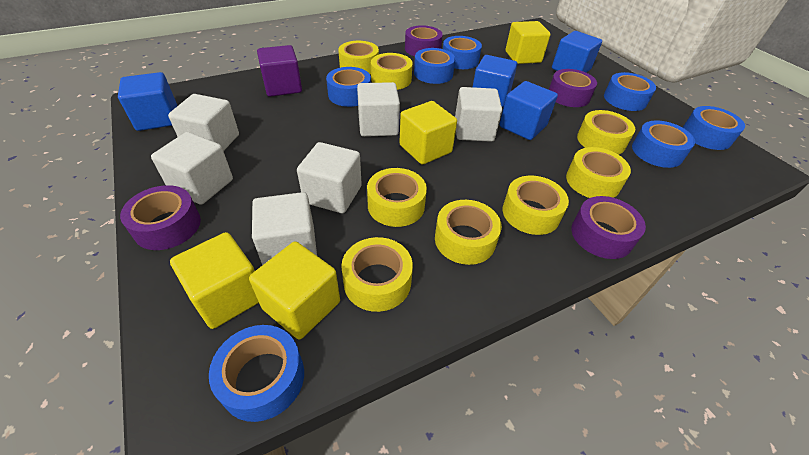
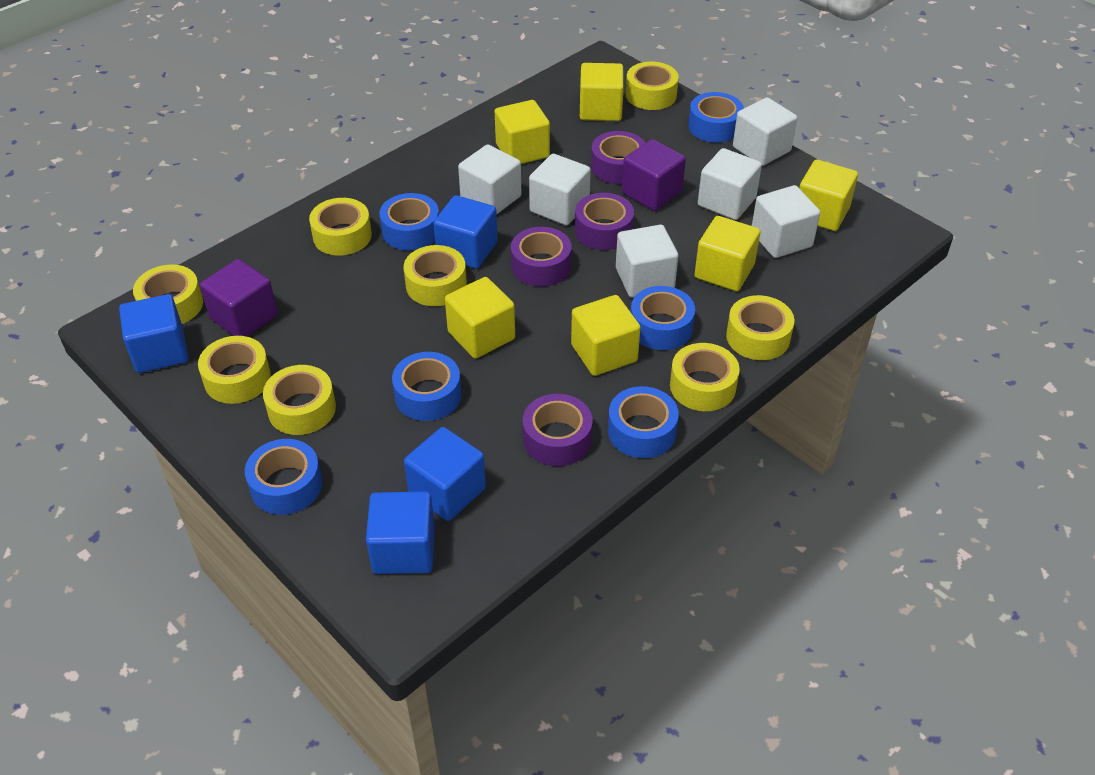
blue tape: [209,325,304,422] [326,67,371,107] [414,48,455,84] [443,36,482,69] [604,72,656,111] [632,120,695,168] [683,106,745,150] = 7 -> [245,439,322,515] [379,193,439,251] [392,352,461,421] [608,386,679,458] [631,286,695,350] [688,92,744,143] = 6
purple cube: [257,45,302,97] = 1 -> [200,259,278,337] [622,139,686,211] = 2
yellow cube: [170,232,259,329] [249,242,340,339] [399,101,457,165] [506,21,550,64] = 4 -> [445,277,515,359] [495,100,550,164] [571,295,641,376] [580,63,624,121] [694,216,760,291] [799,160,858,231] = 6

